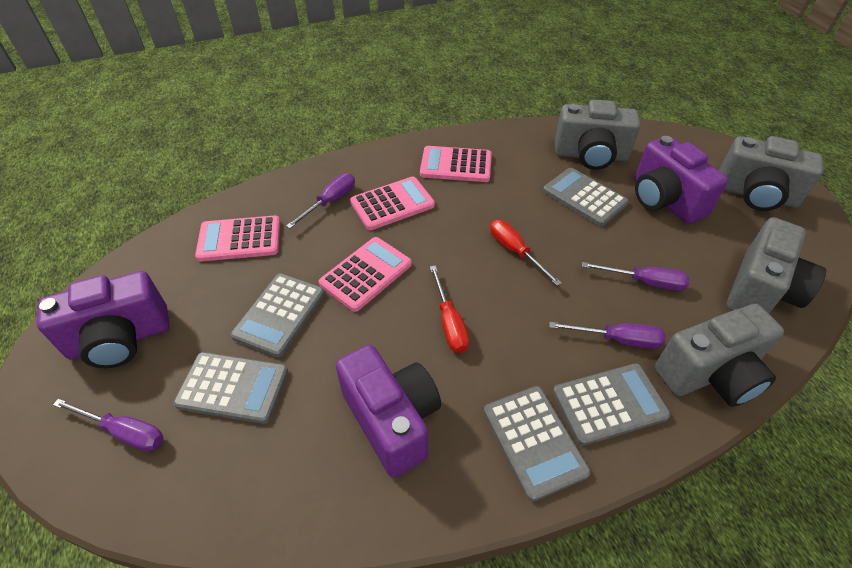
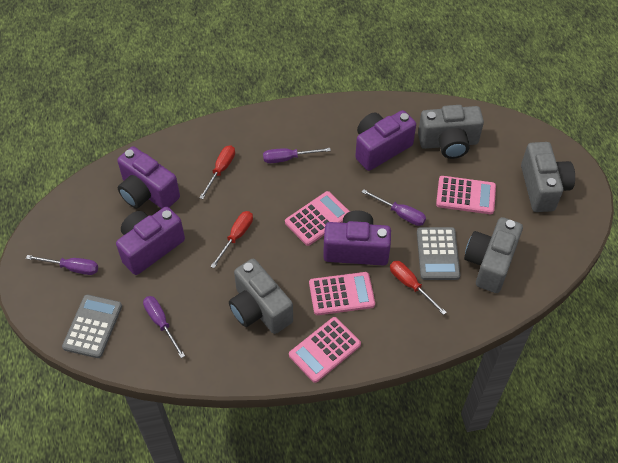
grey calculator: [173,352,288,424] [231,273,325,358] [484,386,591,501] [543,168,629,226] [553,363,671,446] = 5 -> [62,295,122,358] [417,227,460,280] = 2
purple camera: [36,271,170,368] [336,345,441,478] [634,136,728,224] = 3 -> [116,206,185,275] [117,146,180,209] [323,210,391,266] [355,110,416,171] = 4
red screwdriver: [430,265,469,353] [490,220,562,286] = 2 -> [199,145,235,199] [210,211,253,268] [390,261,447,315] = 3

